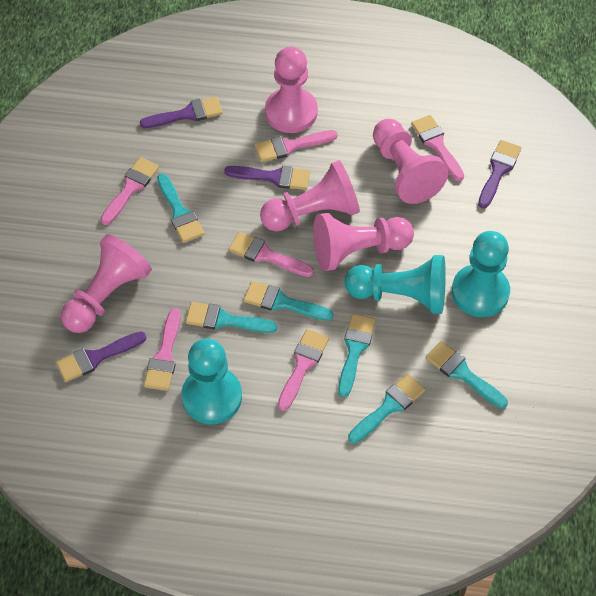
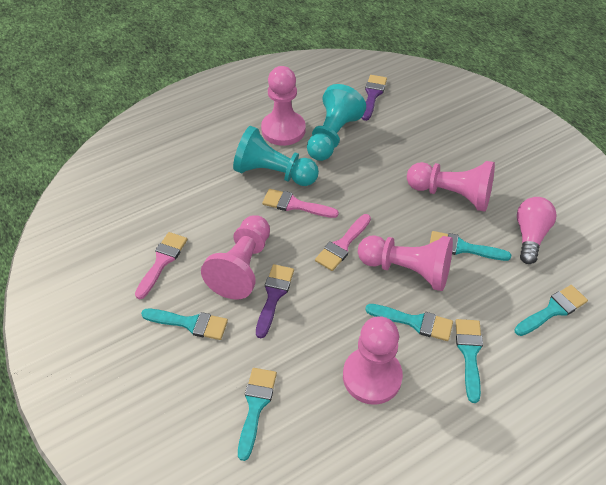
pink brush: [101,157,159,225] [144,308,181,391] [229,232,314,277] [254,130,338,162] [278,329,329,411] [411,115,464,181] = 6 -> [135,232,187,299] [262,189,339,218] [315,214,371,271] = 3
pink light bulb: none = 0 -> [517,197,557,264] = 1
purple brush: [56,331,147,382] [140,96,223,128] [224,166,310,190] [478,140,521,209] = 4 -> [256,264,294,338] [362,75,387,121] = 2
turquoise pawn: [181,338,242,424] [345,255,446,314] [452,231,510,317] = 3 -> [233,126,319,186] [307,84,366,161] = 2

